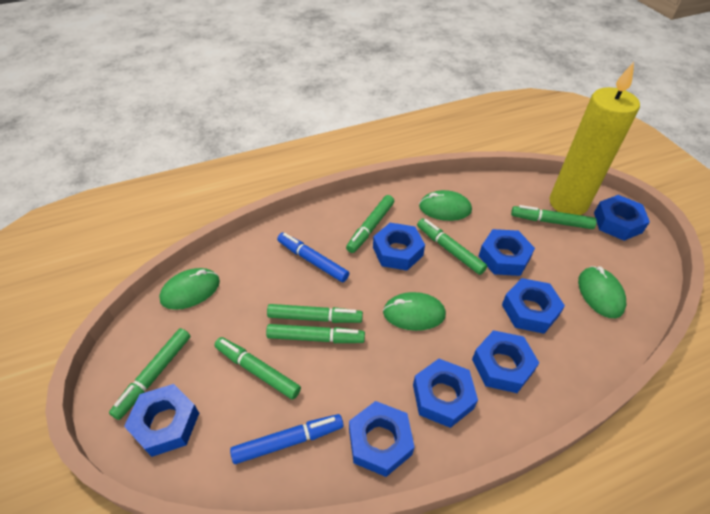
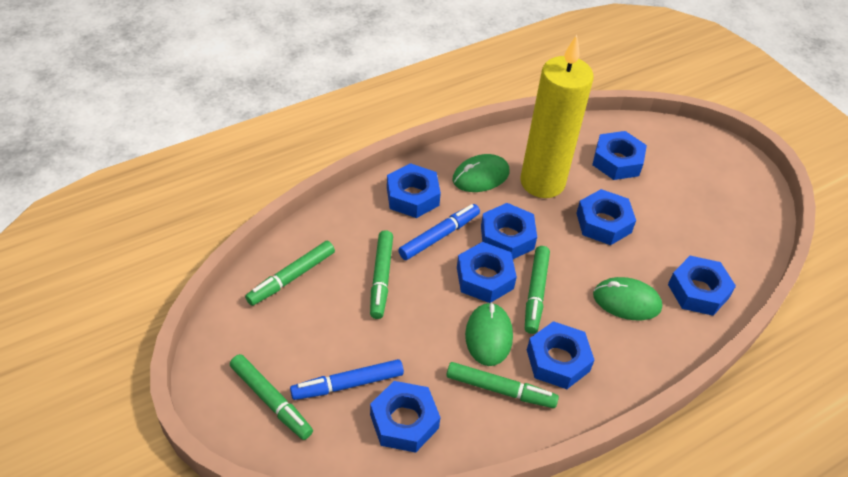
green marker: [109,328,191,420] [214,337,301,400] [266,324,365,343] [267,304,363,323] [346,195,394,253] [417,218,487,275] [511,205,597,229] = 7 -> [230,354,313,440] [245,241,335,306] [370,230,393,319] [446,362,559,408] [525,246,550,334] = 5
green mouse: [159,268,220,310] [383,292,446,331] [419,190,472,221] [578,266,626,318] = 4 -> [452,154,509,192] [465,302,513,366] [593,277,662,320] = 3

